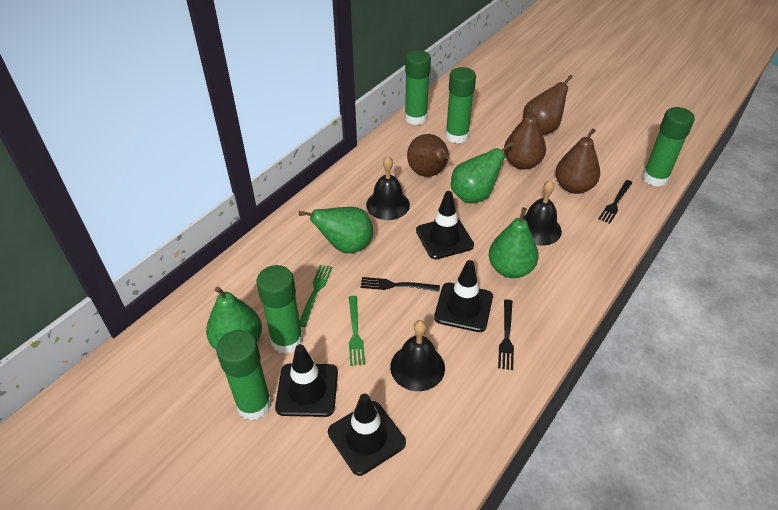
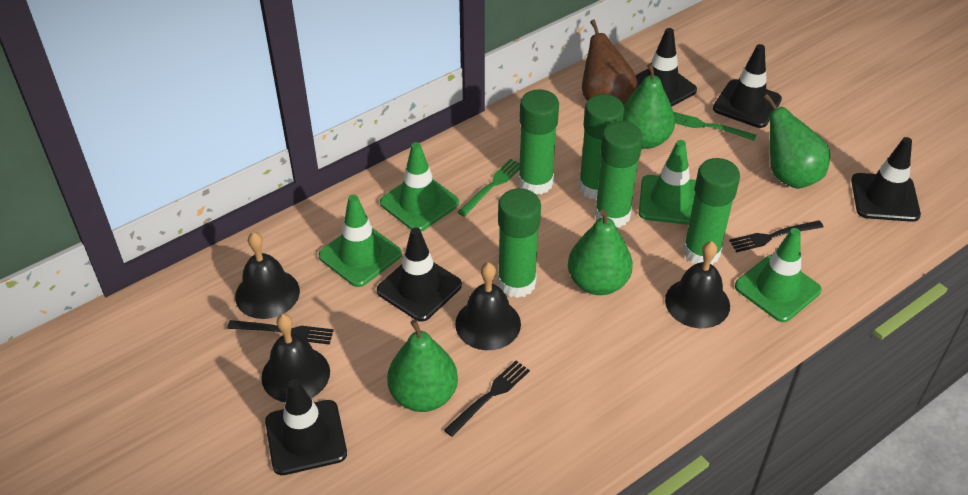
black bell: [366,156,410,220] [390,320,445,391] [523,180,562,246] = 3 -> [235,232,300,319] [261,314,330,402] [455,263,521,350] [665,241,730,328] = 4
black traffic cone: [275,344,338,417] [328,394,406,476] [416,191,474,259] [434,260,493,332] = 4 -> [265,379,347,475] [377,228,462,322] [635,28,697,107] [713,44,782,128] [851,137,921,222] = 5
brown pear: [407,134,449,177] [504,104,546,170] [523,75,573,135] [555,128,600,194] = 4 -> [582,20,637,105] = 1
green traffic cone: none = 0 -> [319,195,402,287] [380,142,459,232] [639,140,696,225] [735,228,822,322] = 4

